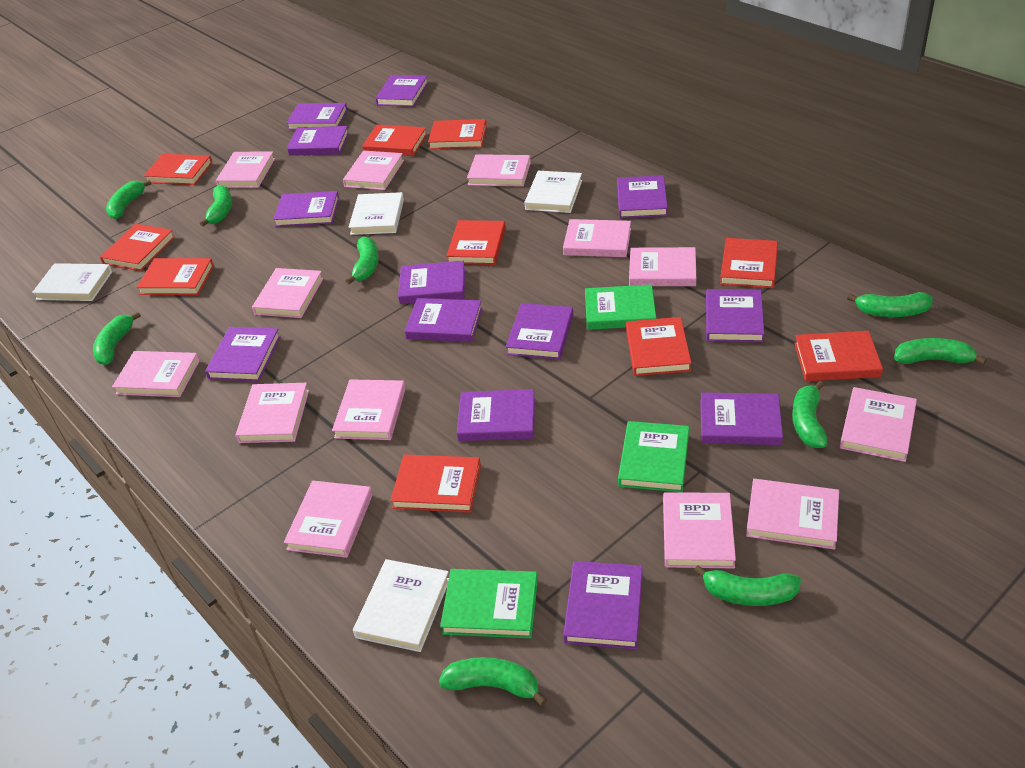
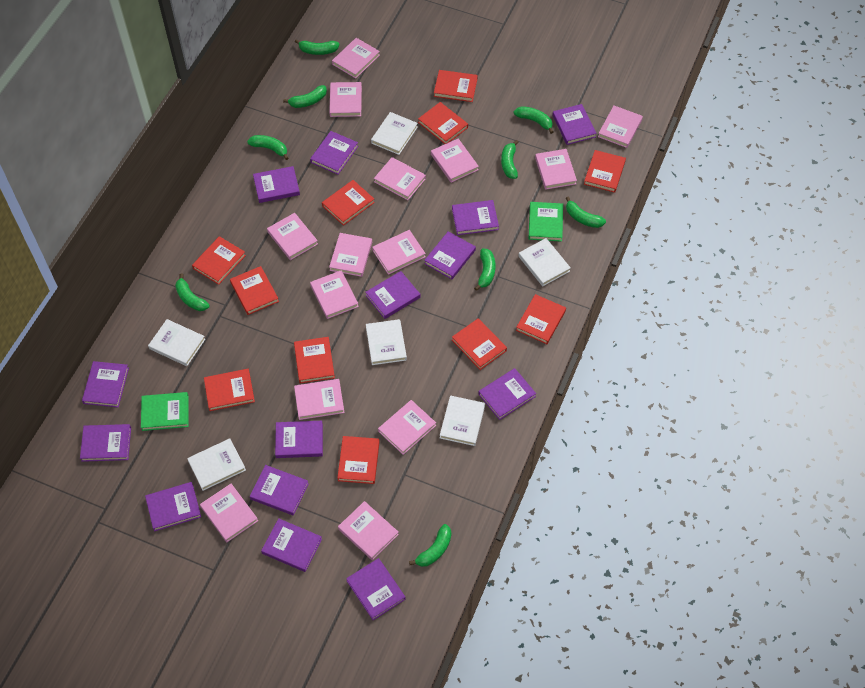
green book: [440,569,538,638] [585,284,656,330] [618,421,689,492] = 3 -> [141,392,189,431] [529,202,563,242] = 2
pink book: [112,351,200,397] [216,152,275,188] [235,383,309,443] [252,268,324,318] [284,481,373,558] [332,379,406,440] [343,151,404,190] [467,154,531,187] [563,219,631,257] [629,247,696,286] [663,492,736,569] [746,479,839,549] [840,387,917,462] = 13 -> [200,484,258,542] [267,213,318,260] [294,379,344,420] [310,270,359,319] [329,82,362,117] [329,233,372,277] [332,38,380,78] [338,501,399,560] [372,230,426,275] [374,157,426,200] [378,400,436,455] [431,138,479,183] [535,149,577,190] [598,106,643,148] = 14
purple book: [205,327,281,381] [273,191,339,227] [287,103,347,130] [287,126,349,156] [375,75,428,107] [398,261,465,304] [405,298,482,342] [457,389,535,441] [506,303,573,360] [563,561,643,649] [617,175,668,218] [700,392,783,445] [706,289,764,342] = 13 -> [80,424,131,462] [82,361,129,408] [145,482,201,531] [250,465,309,515] [253,166,300,203] [261,518,322,572] [275,421,323,458] [310,131,358,174] [346,558,406,620] [365,271,420,319] [424,231,476,279] [452,200,499,235] [478,368,536,420] [552,104,597,145] = 14
red book: [100,224,175,271] [136,258,214,295] [144,154,212,185] [362,125,427,156] [390,455,481,513] [428,119,487,149] [446,220,506,265] [626,317,692,376] [720,238,778,288] [794,331,883,381] = 10 -> [192,236,246,285] [204,369,255,411] [230,266,279,315] [294,337,335,383] [322,180,375,226] [337,436,380,484] [418,102,468,144] [434,70,478,102] [452,318,507,370] [516,294,566,344] [584,150,626,193] = 11
white book: [32,263,112,301] [349,192,404,235] [353,559,449,652] [524,171,582,213] = 4 -> [148,319,205,366] [187,438,246,491] [366,319,407,365] [371,112,418,155] [440,395,485,446] [518,238,571,286] = 6

